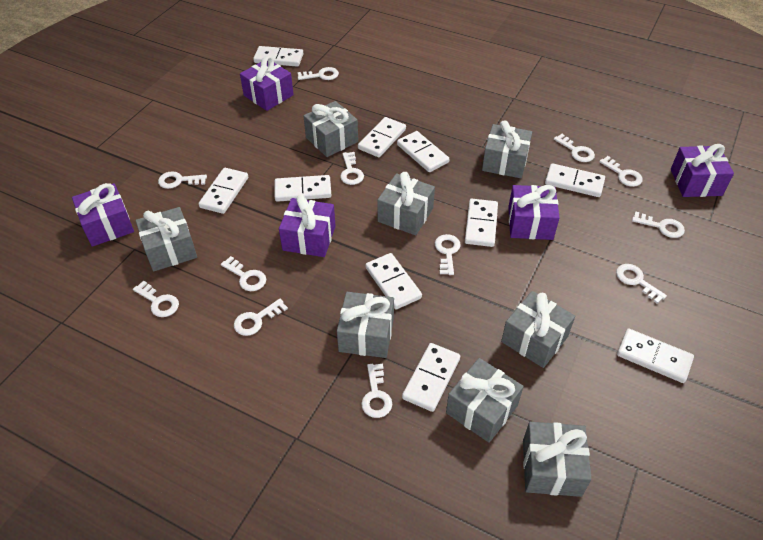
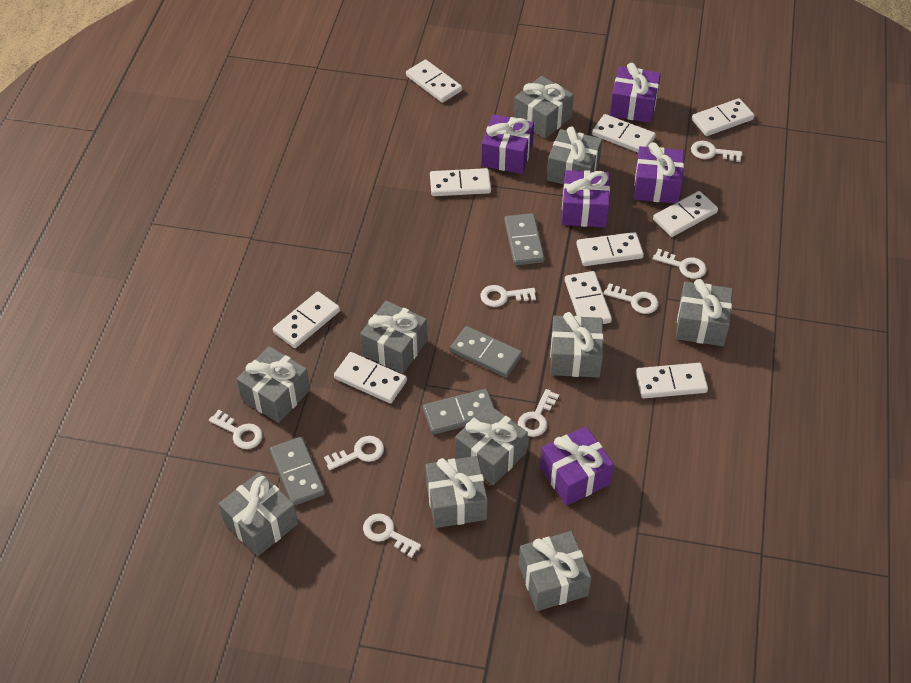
grey domino: none = 0 -> [270,437,325,506] [423,389,495,435] [450,326,522,377] [504,213,545,265] = 4
grey gift: [136,207,197,271] [304,101,358,157] [337,292,394,358] [377,172,435,235] [446,358,524,443] [482,120,532,178] [501,291,575,368] [523,422,591,497] = 8 -> [219,472,298,556] [237,346,310,423] [360,301,428,374] [425,456,488,528] [455,405,528,485] [514,76,574,139] [519,531,591,611] [547,126,602,184] [550,312,603,377] [676,279,733,346] = 10
white key: [133,281,179,317] [158,171,207,189] [221,256,266,291] [234,299,288,336] [297,67,339,80] [340,152,364,185] [361,364,392,418] [435,234,461,275] [554,134,595,162] [599,156,643,187] [616,264,667,304] [632,211,685,238] = 12 -> [209,410,263,449] [324,436,384,470] [363,513,421,558] [481,285,536,307] [518,389,559,437] [604,283,659,314] [653,249,707,279] [691,141,742,162] = 8

